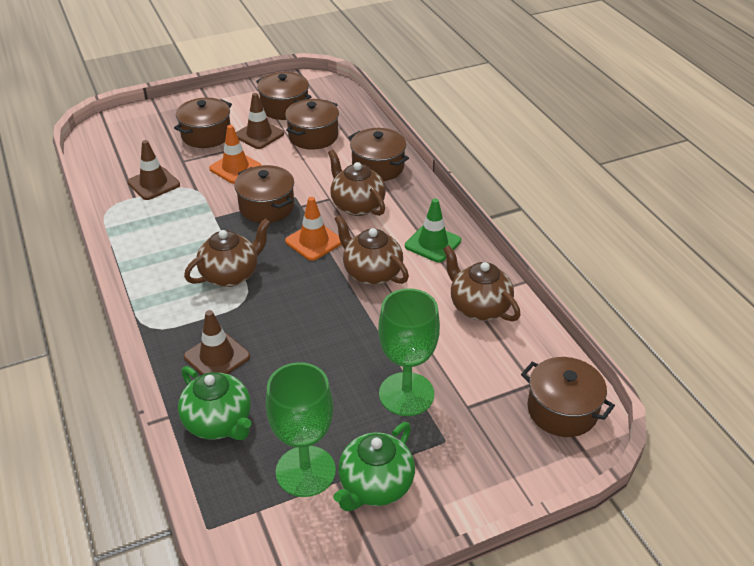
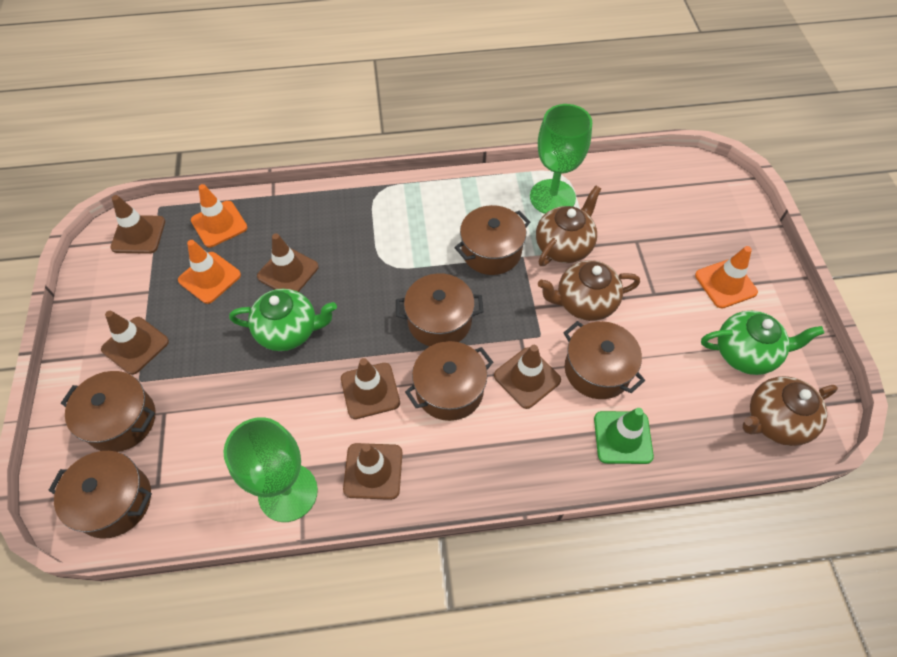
brown teapot: [184,219,271,287] [328,150,386,216] [334,215,409,285] [443,245,520,321] = 4 -> [536,185,601,266] [538,260,640,321] [743,376,838,446] = 3
brown traffic cone: [127,140,180,200] [184,310,250,375] [236,93,284,149] = 3 -> [101,311,169,375] [110,195,165,254] [257,234,319,292] [341,358,400,419] [343,443,403,500] [494,345,561,409] = 6
orange traffic cone: [209,125,262,184] [285,197,341,261] = 2 -> [178,240,241,304] [191,184,247,247] [695,246,758,308] = 3

